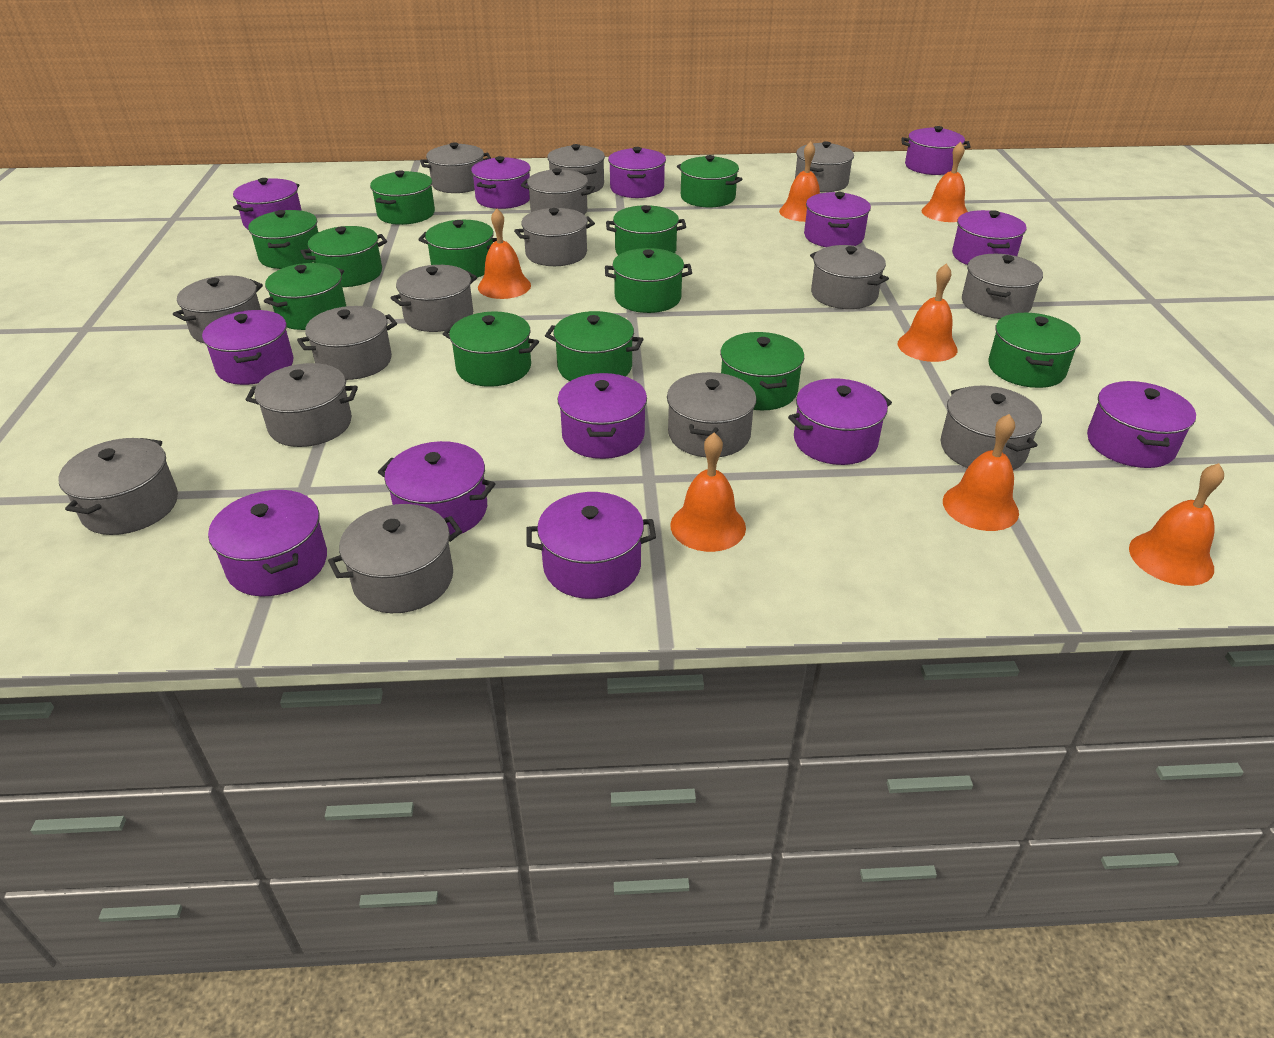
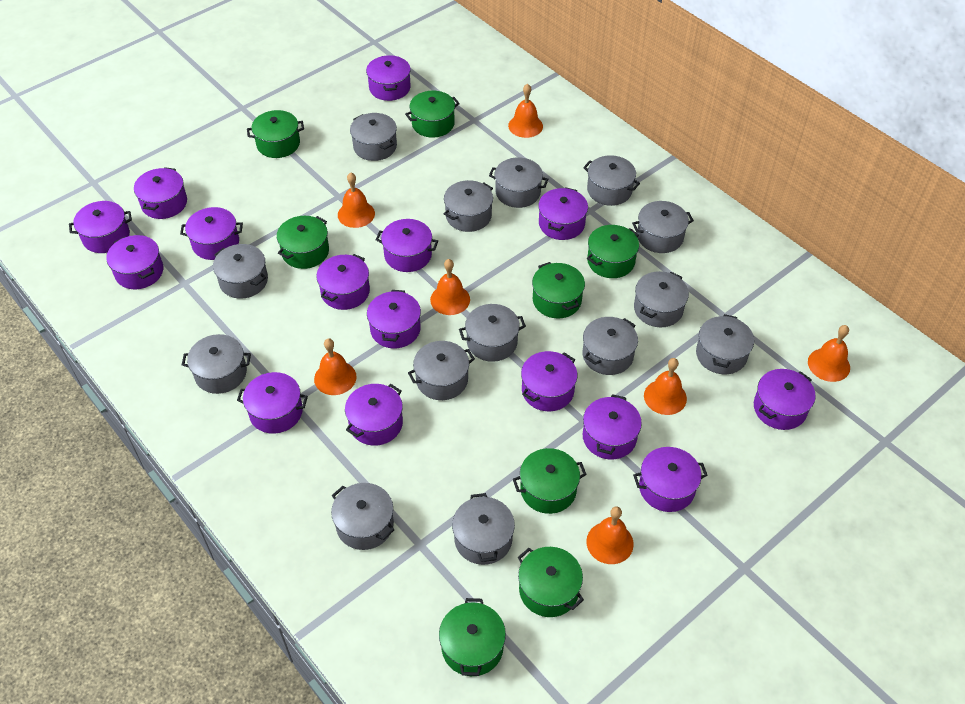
green pot: [248,210,318,269] [264,263,346,330] [300,226,387,287] [370,170,435,225] [418,220,497,278] [443,312,539,387] [545,311,644,381] [605,248,692,313] [606,205,686,255] [677,155,743,207] [720,332,804,410] [988,313,1081,388] = 12 -> [247,110,304,158] [277,216,329,269] [405,91,460,138] [439,598,506,676] [513,448,587,514] [518,547,584,617] [532,262,585,318] [587,225,639,278] = 8
grey pot: [58,438,178,535] [173,275,263,343] [246,363,358,447] [297,306,397,380] [328,504,462,613] [391,265,477,332] [420,142,491,193] [514,208,595,266] [521,168,595,215] [547,144,605,193] [667,372,756,457] [795,141,854,192] [810,245,889,309] [941,386,1042,470] [962,254,1043,319] = 15 -> [182,334,251,394] [213,244,268,299] [331,483,395,550] [350,113,397,161] [408,341,475,400] [444,180,493,232] [452,493,515,565] [459,304,526,362] [489,157,548,208] [582,317,638,375] [583,155,640,206] [632,201,694,253] [634,271,689,327] [696,314,754,374] = 14
purple pot: [202,310,293,385] [208,490,327,597] [233,178,302,229] [378,441,495,535] [471,156,531,209] [526,492,656,599] [558,373,647,459] [608,147,666,198] [788,378,892,465] [804,192,871,247] [901,126,971,175] [952,210,1026,265] [1087,381,1196,468] = 13 -> [69,201,132,253] [106,235,163,289] [134,167,187,219] [180,207,243,260] [237,372,308,434] [316,254,370,310] [345,384,403,446] [366,55,411,101] [367,290,421,348] [376,219,438,272] [521,351,578,411] [538,188,588,240] [583,394,642,459] [633,447,708,512] [754,369,816,430] = 15

